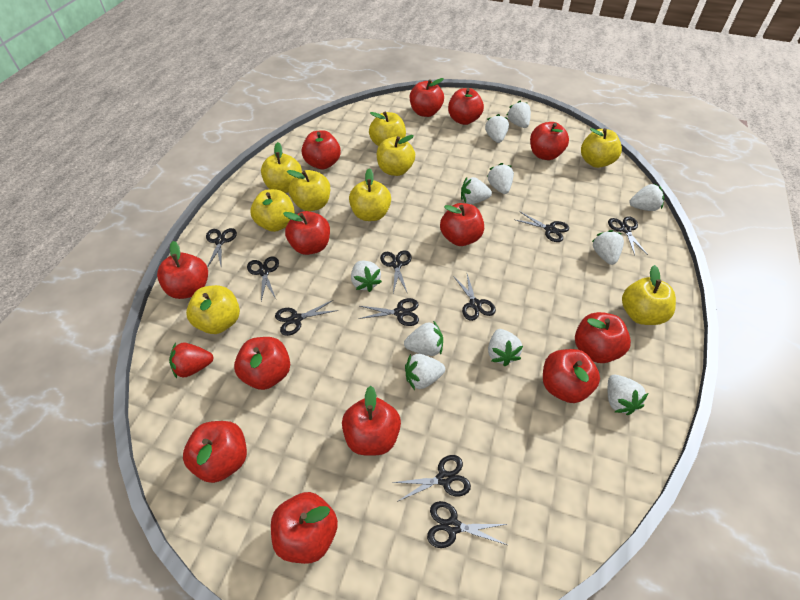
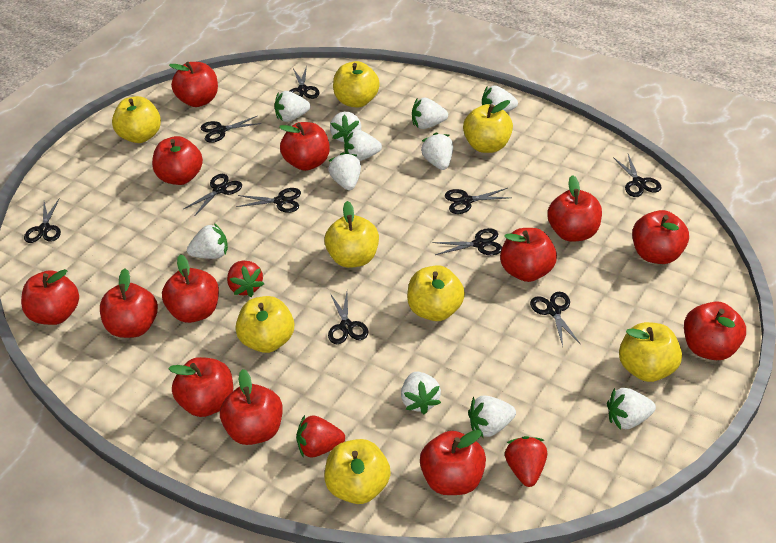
red strawberry: [169,343,214,378] = 1 -> [227,261,264,297] [296,415,345,457] [505,436,547,487] = 3
yellow apple: [186,285,240,334] [251,189,295,232] [261,142,302,193] [287,170,330,211] [349,168,391,221] [369,111,406,146] [377,135,415,176] [581,128,622,168] [622,265,676,325] = 9 -> [112,96,161,143] [236,296,294,353] [324,201,379,268] [325,439,391,504] [333,61,380,108] [407,265,465,321] [463,100,513,153] [619,322,682,382] = 8

